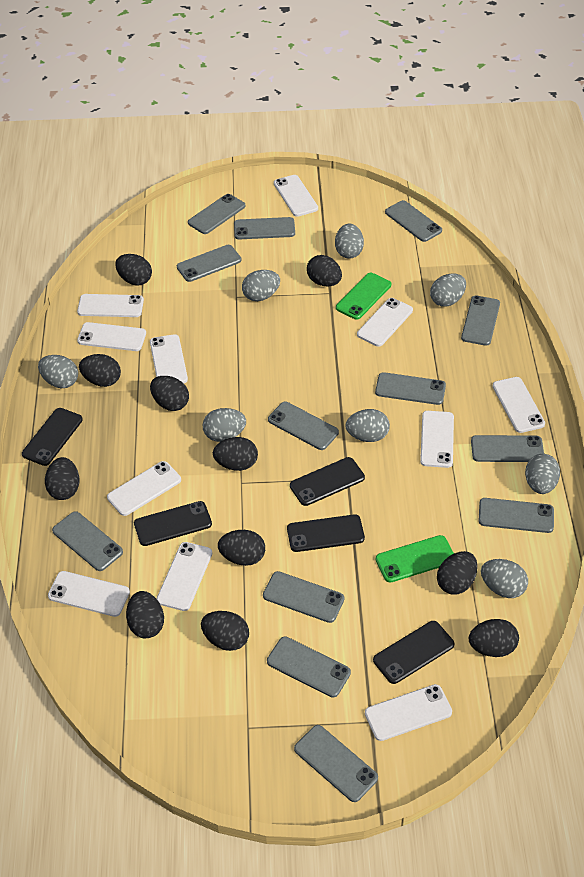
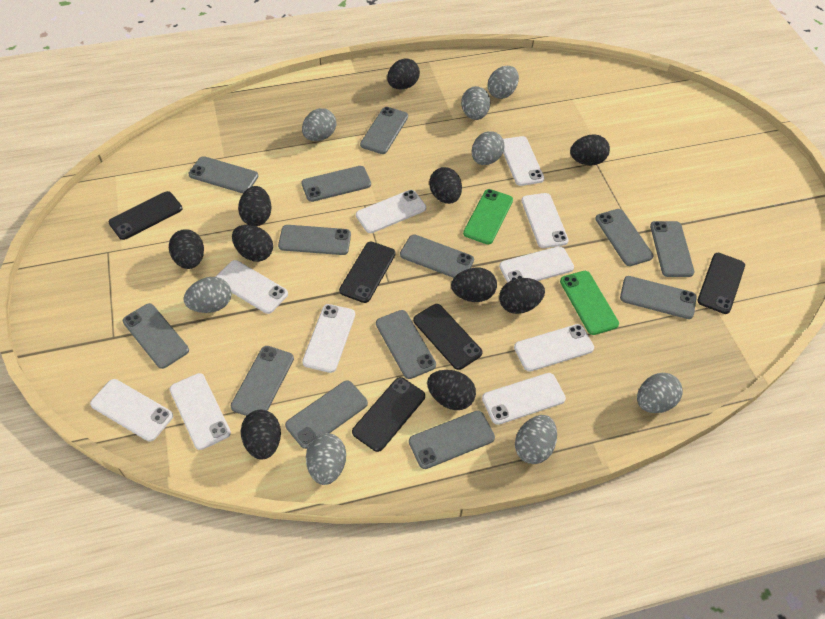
black egg: [45,457,79,500] [79,354,121,387] [115,254,152,285] [126,591,164,638] [150,376,189,411] [201,611,249,651] [213,437,258,471] [218,530,265,566] [307,255,342,286] [437,551,478,595] [469,619,519,657] = 11 -> [169,229,204,269] [232,225,273,262] [238,186,272,226] [241,410,281,459] [387,59,420,89] [427,370,476,410] [429,167,462,204] [451,267,497,302] [499,278,545,314] [570,135,610,165] = 10
white phone: [48,571,130,617] [77,294,144,317] [77,322,146,351] [107,461,181,516] [150,334,188,383] [157,542,212,611] [274,175,318,217] [357,298,413,347] [365,684,452,741] [420,411,454,468] [493,377,545,433] = 11 -> [90,379,173,441] [170,373,231,450] [216,260,288,314] [302,304,355,373] [356,190,426,233] [482,373,566,425] [499,246,574,283] [503,136,544,186] [514,324,594,372] [521,193,569,248] = 10

